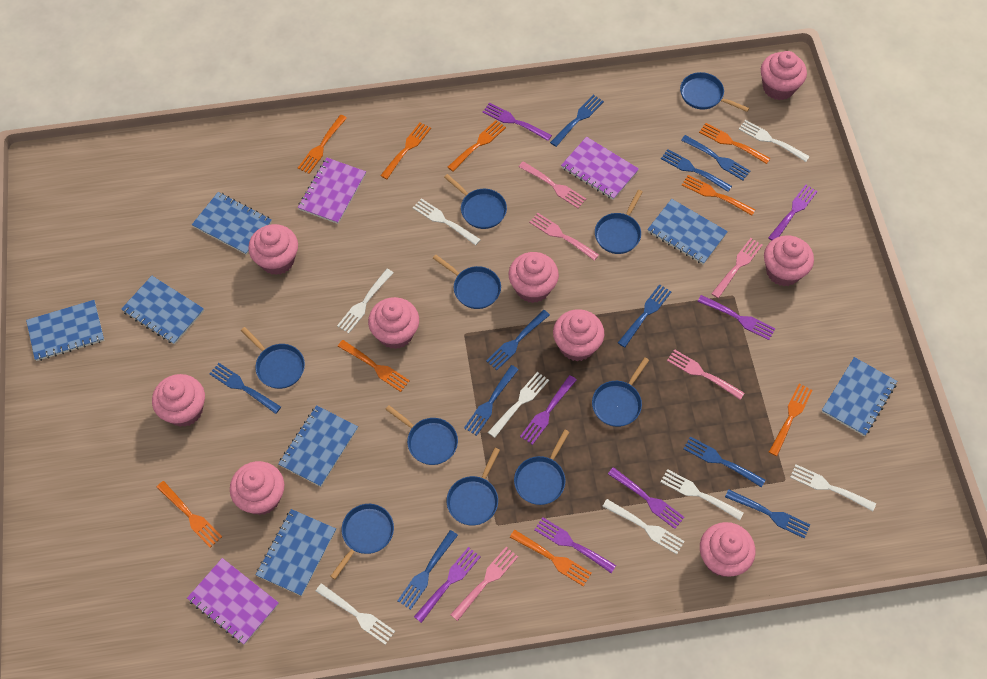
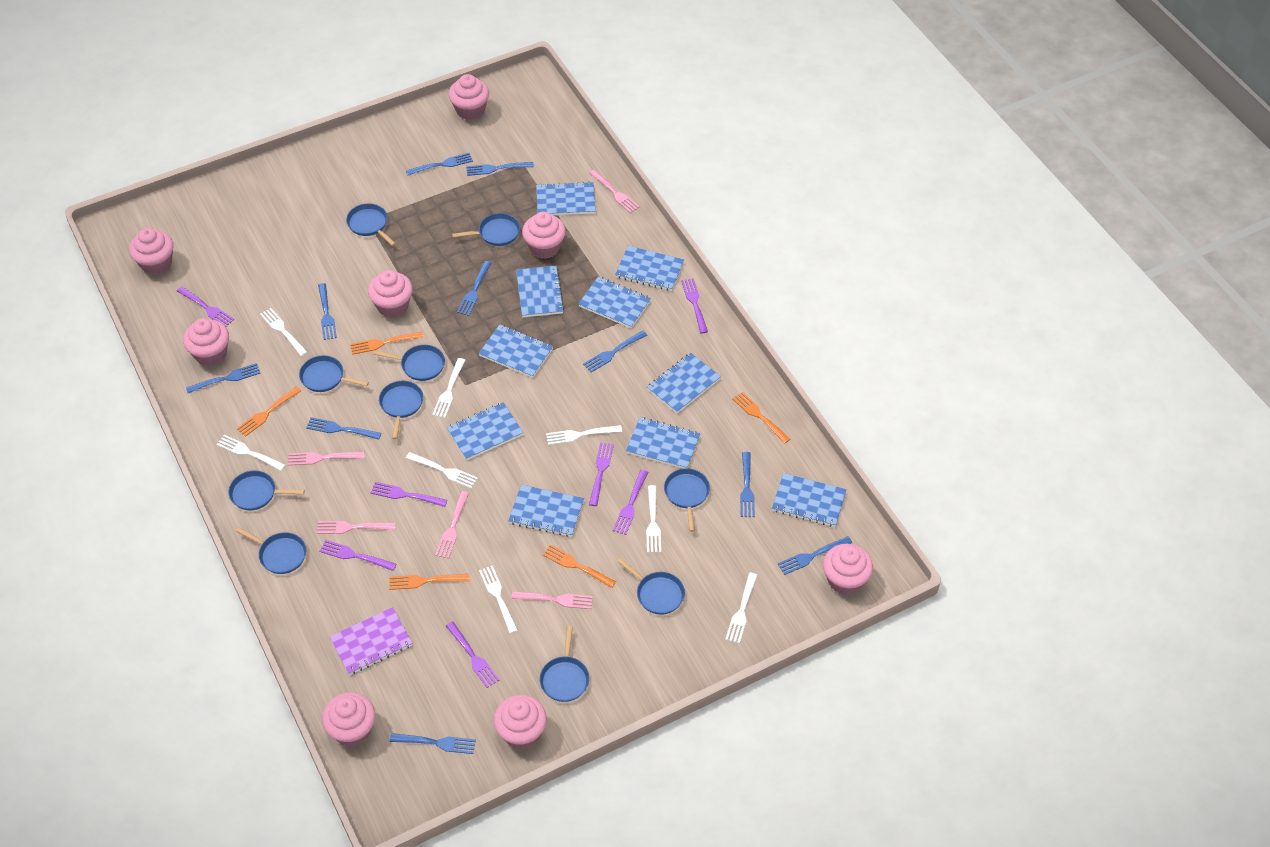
blue notebook: [26,300,104,361] [121,276,204,345] [192,192,272,255] [256,509,336,596] [278,405,358,487] [647,199,728,264] [821,357,897,436] = 7 -> [447,402,523,460] [479,324,553,378] [508,485,584,537] [516,266,564,317] [536,182,596,215] [578,276,651,328] [615,246,684,291] [626,417,700,469] [647,353,721,413] [772,473,847,527] = 10
orange fork: [157,481,222,548] [298,115,347,174] [338,340,410,392] [380,122,431,179] [448,120,506,172] [510,530,592,587] [682,175,756,216] [699,123,770,164] [769,384,813,456] = 9 -> [237,386,301,437] [350,332,424,355] [389,574,470,590] [543,544,616,588] [732,392,790,444] = 5
pink cupcake: [152,374,205,427] [230,461,284,515] [248,224,298,275] [368,297,419,349] [509,252,559,303] [553,309,604,361] [700,522,756,577] [761,51,807,100] [764,235,814,286] = 9 -> [129,228,174,275] [183,318,229,366] [322,692,375,747] [368,270,413,318] [449,74,489,120] [494,695,547,749] [522,212,566,259] [823,544,873,595] = 8
purple notebook: [187,558,279,645] [298,157,366,224] [561,137,639,200] = 3 -> [330,607,413,675] = 1

